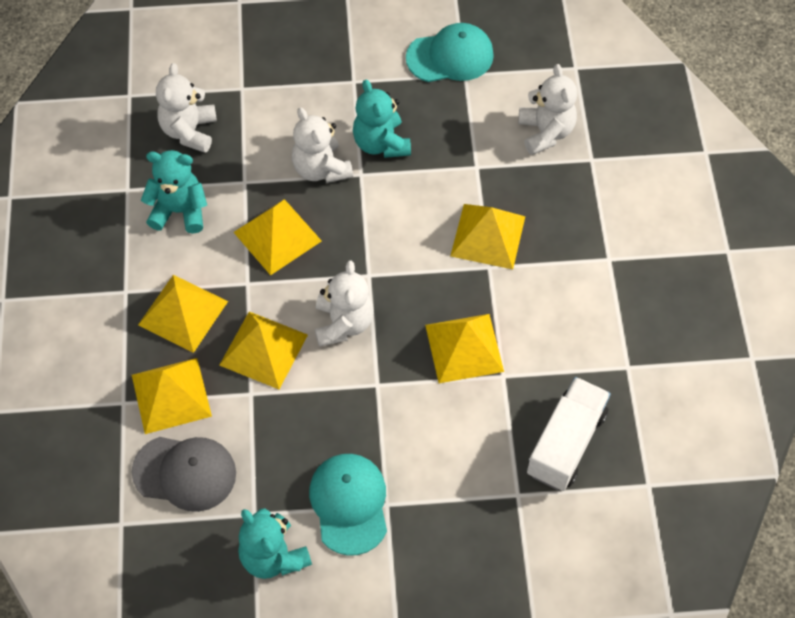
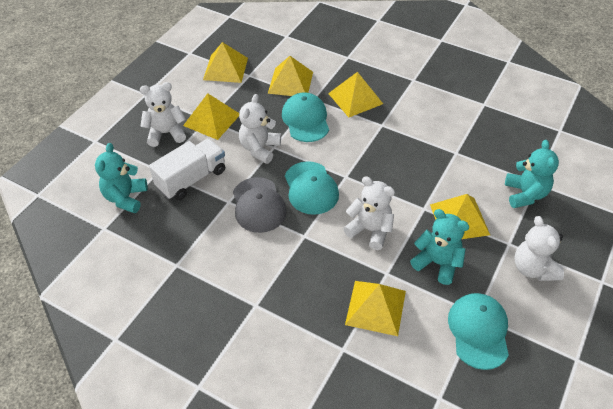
turquoise cap: [309,454,387,556] [406,23,494,82] = 2 -> [282,92,329,142] [285,161,339,215] [448,293,509,370] = 3

